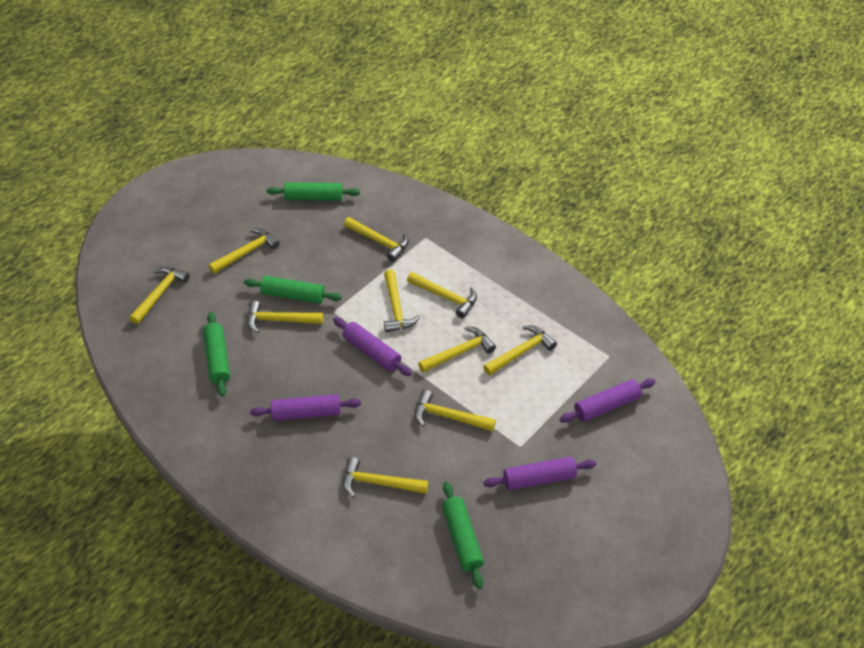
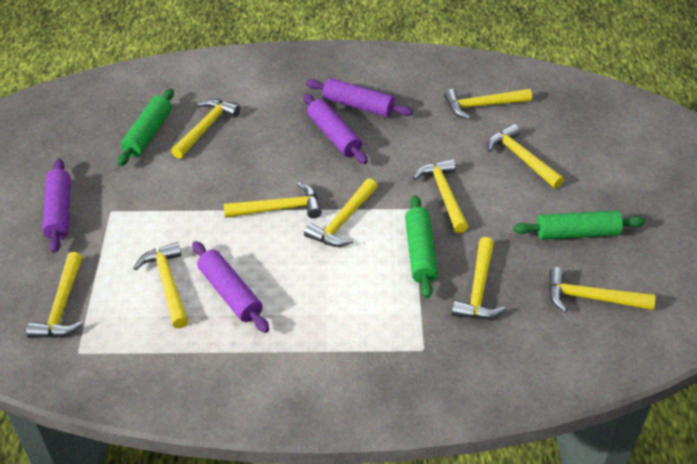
green rolling pin: [203,312,230,396] [244,276,342,304] [267,182,360,201] [442,482,484,589] = 4 -> [117,89,174,166] [405,195,438,299] [513,210,645,240] = 3

